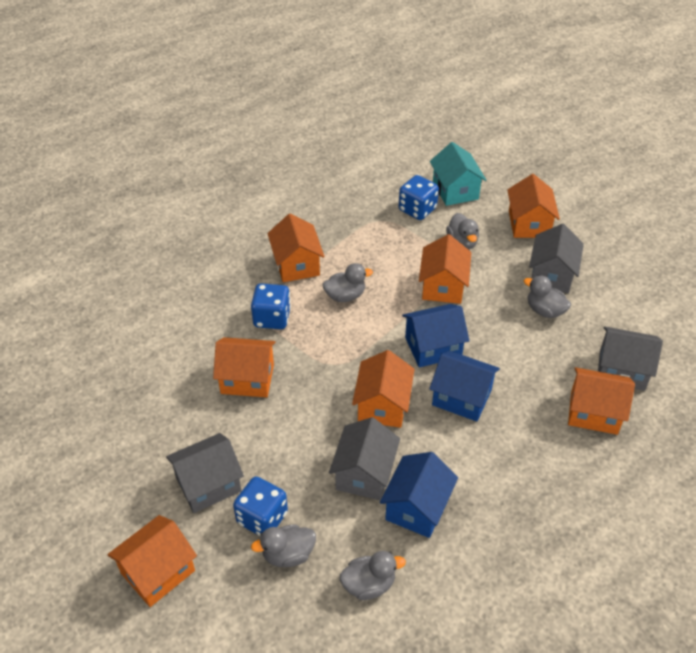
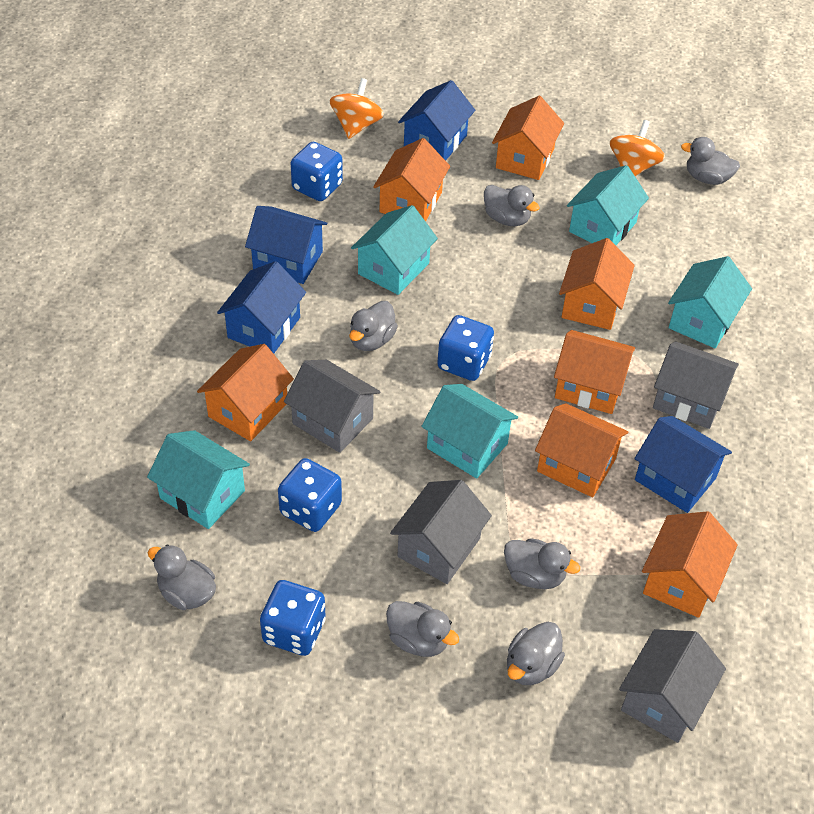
blue dice: [233,476,288,537] [251,283,291,329] [399,175,439,220] = 3 -> [260,580,326,656] [278,458,342,532] [291,142,343,201] [437,315,494,381] = 4
blue house: [380,452,458,538] [402,304,470,367] [429,351,500,422] = 3 -> [217,261,306,354] [245,206,327,284] [398,80,475,161] [634,416,732,513] = 4
grey duck: [251,524,316,567] [323,263,373,302] [339,551,406,600] [446,213,479,250] [524,275,571,318] = 5 -> [148,545,216,610] [349,301,398,351] [386,601,459,657] [484,185,540,226] [504,538,580,589] [507,622,565,685] [681,137,740,185] = 7
orange spinning top: none = 0 -> [330,78,384,139] [610,120,665,176] = 2
turquoise house: [430,142,486,206] = 1 -> [147,430,250,529] [351,205,438,295] [421,384,518,479] [567,165,649,245] [668,256,752,348] = 5

